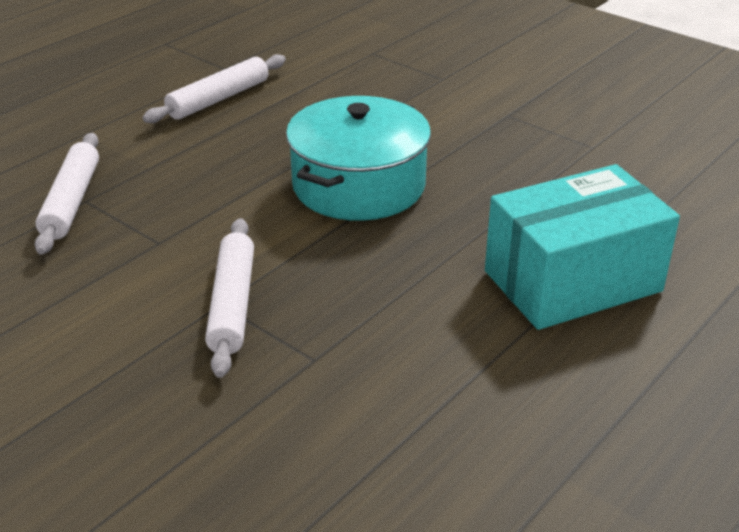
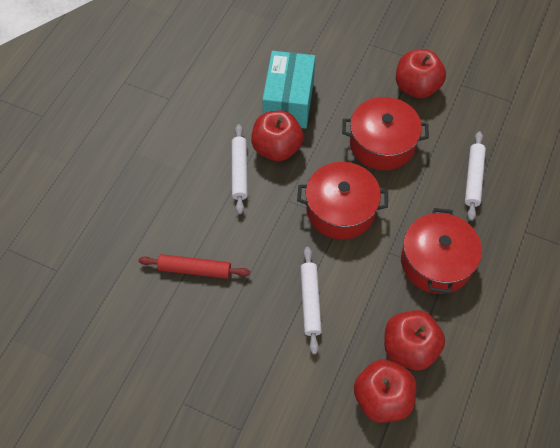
red apple: none = 0 -> [251,111,304,161] [354,359,416,423] [384,310,445,370] [396,49,446,99] = 4
red pot: none = 0 -> [297,162,388,239] [342,97,429,170] [401,208,482,294] = 3
red rolling pin: none = 0 -> [139,254,250,279] = 1
turquoise pot: [286,96,431,221] = 1 -> none = 0

